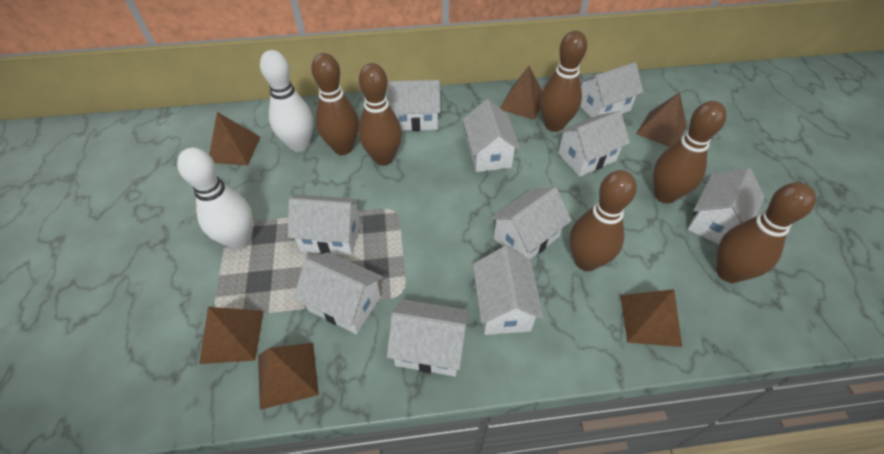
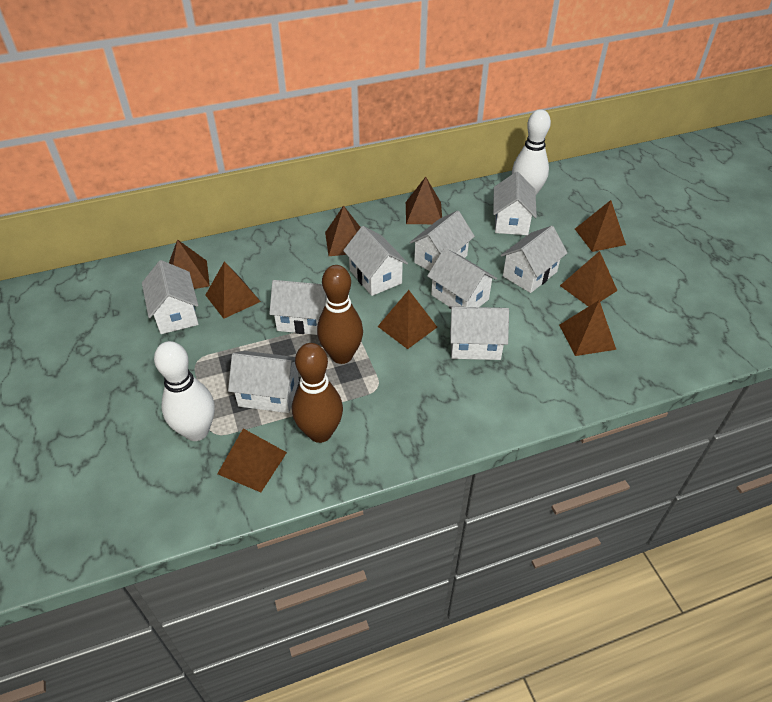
brown bowling pin: [311,53,359,155] [358,63,402,165] [540,31,587,132] [570,170,637,271] [653,101,727,203] [716,182,816,283] = 6 -> [292,343,343,443] [317,265,363,364] = 2
brown pyramid: [199,307,264,364] [209,112,261,165] [258,343,319,410] [500,66,542,120] [621,289,682,347] [636,92,687,147] = 6 -> [169,239,210,289] [206,261,261,319] [217,428,287,492] [325,205,361,256] [377,290,437,349] [406,177,442,224] [559,300,616,356] [560,251,618,307] [575,200,626,252] = 9
white house: [288,195,360,255] [294,252,383,334] [387,299,469,376] [388,80,441,131] [463,99,521,172] [473,246,544,335] [490,187,572,259] [558,111,630,177] [580,62,644,118] [688,168,765,244] = 10 -> [142,260,199,334] [228,351,299,413] [269,280,327,335] [343,226,408,296] [410,210,475,271] [427,248,497,307] [449,307,509,360] [493,172,537,235] [501,226,567,293] = 9

